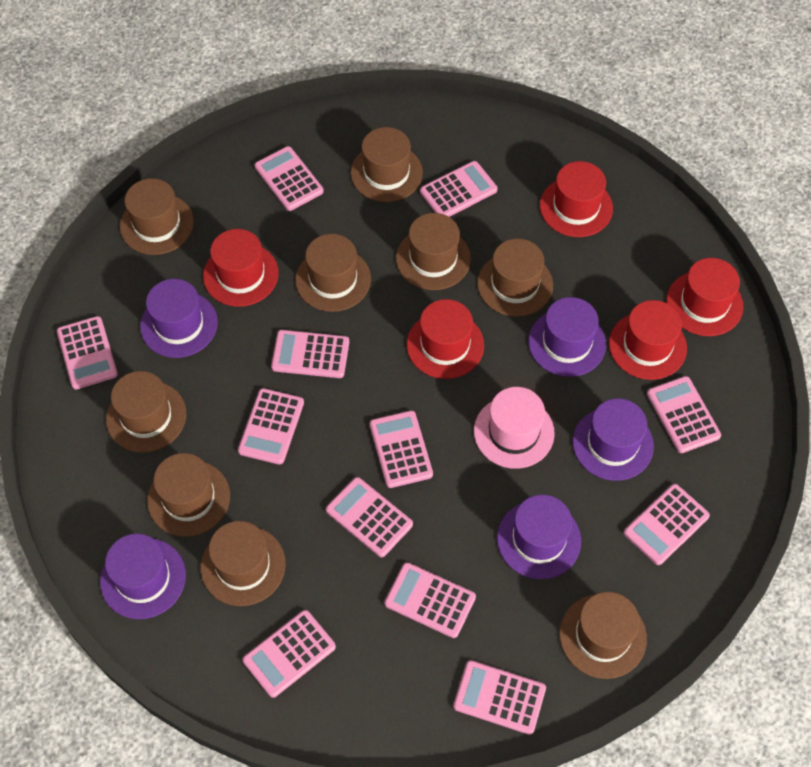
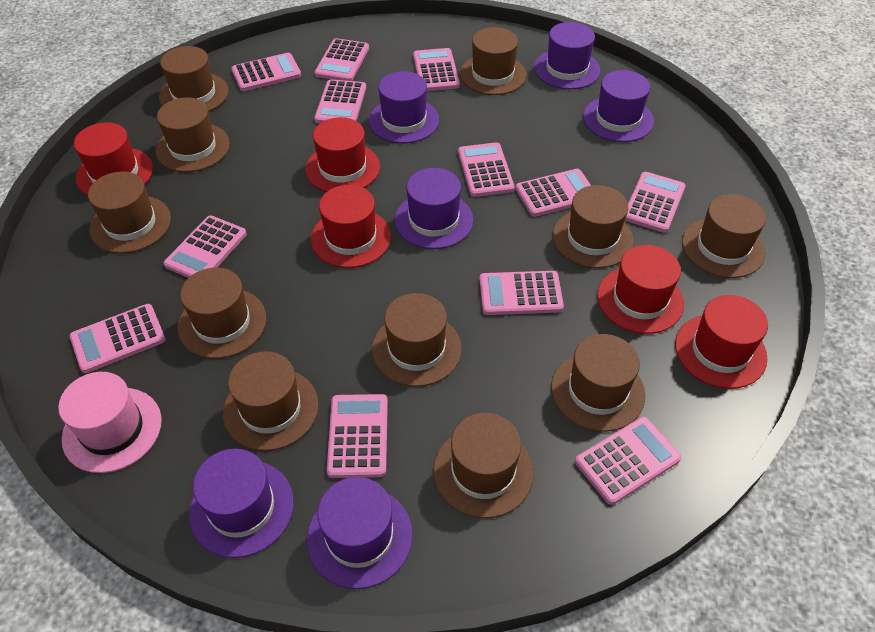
brown hat: [106,371,186,453] [120,178,194,255] [147,453,230,537] [201,521,286,606] [295,234,371,312] [350,127,423,202] [396,213,471,290] [477,238,553,317] [559,592,647,679] = 9 -> [88,171,171,253] [156,97,230,172] [159,46,229,112] [178,268,267,359] [223,351,319,451] [372,293,462,387] [433,413,534,518] [460,27,527,95] [551,334,645,432] [553,185,634,268] [682,194,766,278] = 11
purple hat: [100,534,186,619] [140,279,218,358] [497,495,581,579] [528,297,606,377] [572,398,654,481] = 5 -> [189,449,294,558] [307,477,413,589] [369,71,439,143] [394,168,474,249] [534,22,601,89] [583,70,654,142] = 6

